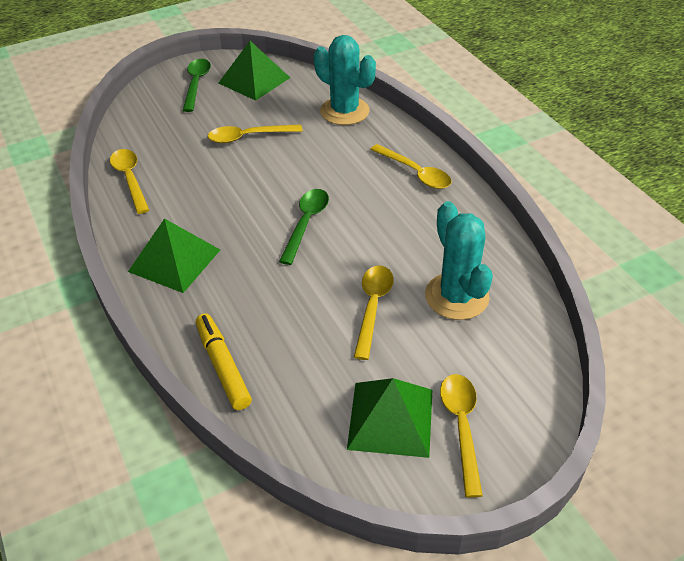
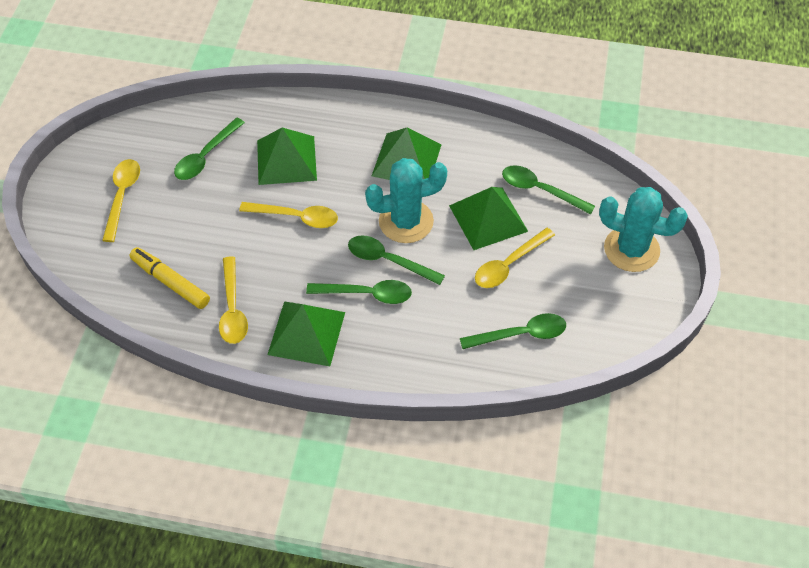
green pyramid: [128,218,220,293] [219,41,290,101] [347,378,432,458] = 3 -> [257,128,317,185] [267,301,345,366] [372,128,442,180] [449,187,528,250] = 4
green spoon: [182,59,211,112] [279,189,329,265] = 2 -> [174,118,245,180] [306,280,412,304] [348,235,445,285] [460,313,566,349] [502,165,595,214] = 5
yellow spoon: [110,149,149,214] [208,124,302,143] [354,266,394,360] [370,144,451,189] [440,374,483,498] = 5 -> [102,159,140,242] [219,256,248,344] [239,202,338,228] [475,228,555,288] = 4

